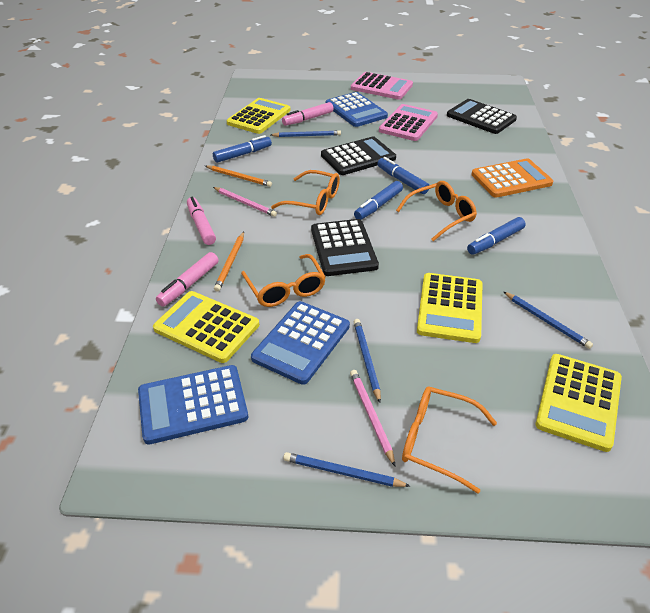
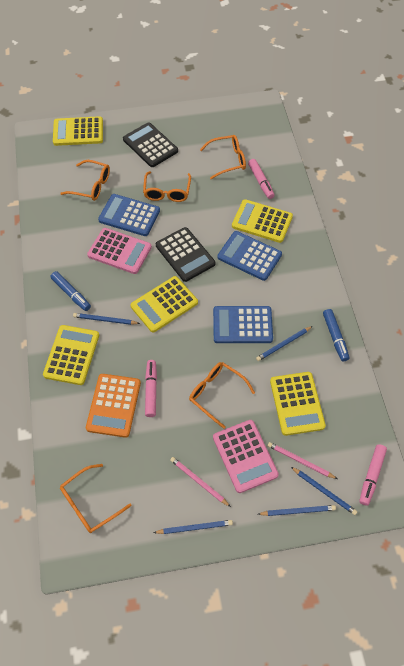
black calculator: [311,219,379,276] [321,137,396,175] [447,99,517,134] = 3 -> [123,122,178,167] [156,227,215,282] = 2
blue marker: [213,135,272,163] [354,181,403,220] [377,157,429,194] [467,217,526,255] = 4 -> [50,271,91,311] [323,309,349,362] = 2
blue pencil: [271,130,341,137] [283,452,410,487] [354,319,381,403] [503,291,593,349] = 4 -> [73,313,140,325] [153,520,233,534] [256,326,312,361] [258,505,336,516] [291,467,358,515] = 5
orange glasses: [241,254,326,307] [271,170,340,215] [396,181,477,241] [402,387,497,493] = 4 -> [60,160,110,201] [60,464,132,533] [143,171,191,202] [189,362,255,429] [200,135,246,179] = 5
orange pencil: [205,165,272,187] [214,232,244,292] = 2 -> none = 0
yellow calculator: [153,291,259,363] [227,98,290,134] [417,273,483,343] [535,354,622,452] = 4 -> [43,325,99,385] [53,116,103,146] [130,276,198,333] [232,199,293,243] [270,372,326,436] = 5

